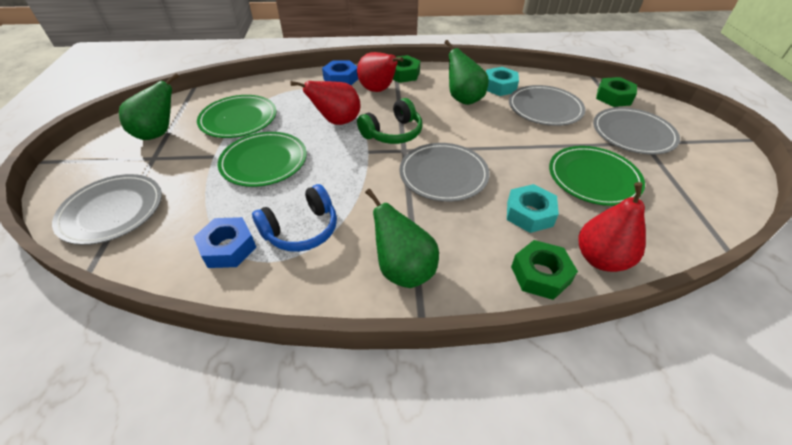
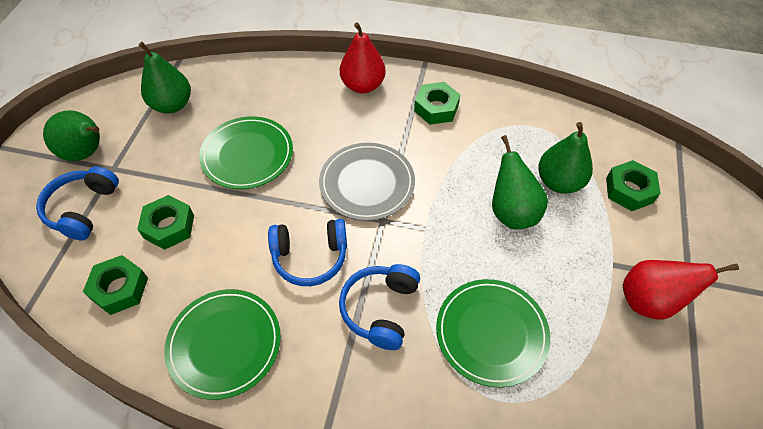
blue headphones: [252,184,337,252] = 1 -> [36,166,119,241] [268,219,347,286] [339,264,420,350] = 3
blue nut: [194,217,256,268] [322,60,358,85] = 2 -> none = 0
green headphones: [357,98,422,144] = 1 -> none = 0
green nut: [393,55,420,83] [511,240,578,300] [596,77,637,107] = 3 -> [83,255,148,315] [137,195,194,250] [414,82,460,125] [606,160,660,211] = 4
green pear: [119,73,179,140] [365,189,439,288] [445,40,489,105] = 3 -> [43,110,100,161] [139,42,191,114] [492,135,548,229] [538,122,593,194] = 4
grey plate: [52,174,162,245] [400,143,490,202] [509,85,585,126] [593,107,680,155] = 4 -> [319,143,415,221] = 1
red pear: [290,81,361,125] [357,52,403,92] [579,182,646,272] = 3 -> [340,22,386,94] [623,260,739,320] = 2
turquoise nut: [486,67,519,96] [507,184,559,233] = 2 -> none = 0

